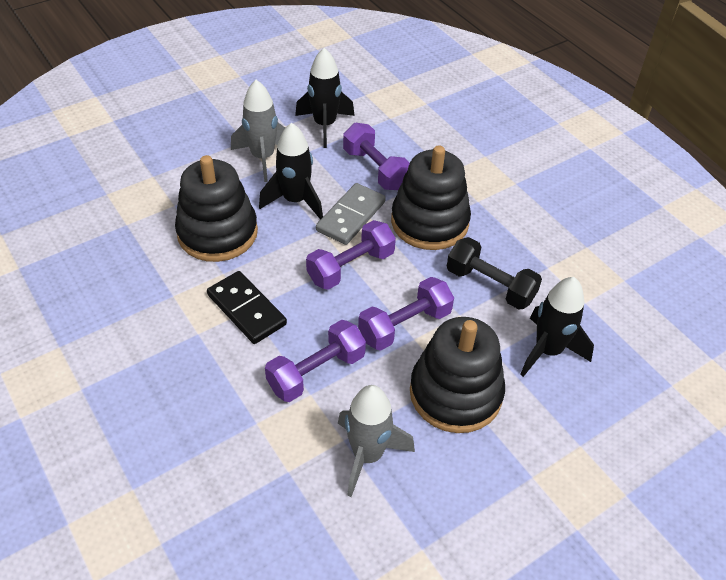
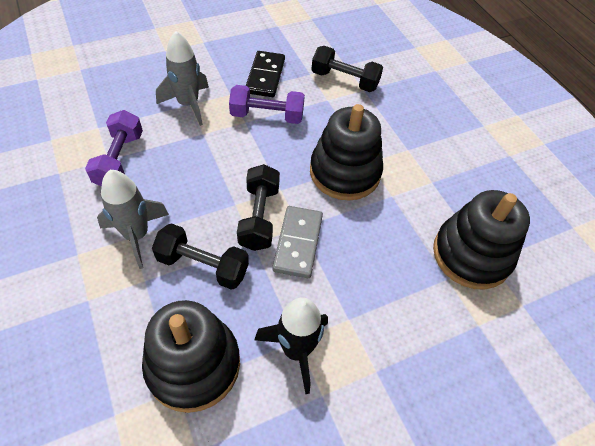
black dumbbell: [447,237,542,310] = 1 -> [152,223,249,290] [237,164,280,251] [311,46,383,92] = 3
black rocket: [259,123,323,220] [295,48,355,148] [520,277,594,377] = 3 -> [254,297,328,394] = 1
purple dumbbell: [265,320,366,402] [306,220,396,290] [343,123,410,190] [358,277,454,351] = 4 -> [85,110,143,186] [229,85,305,124] = 2

